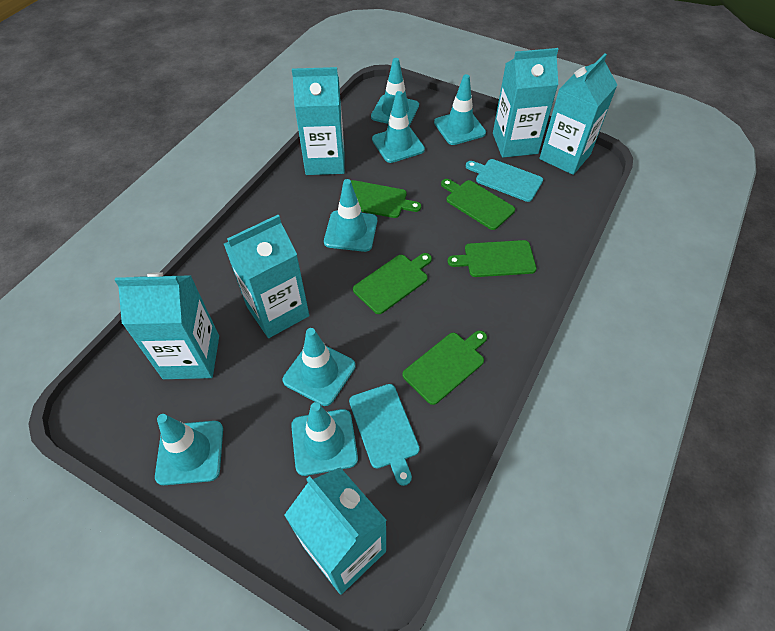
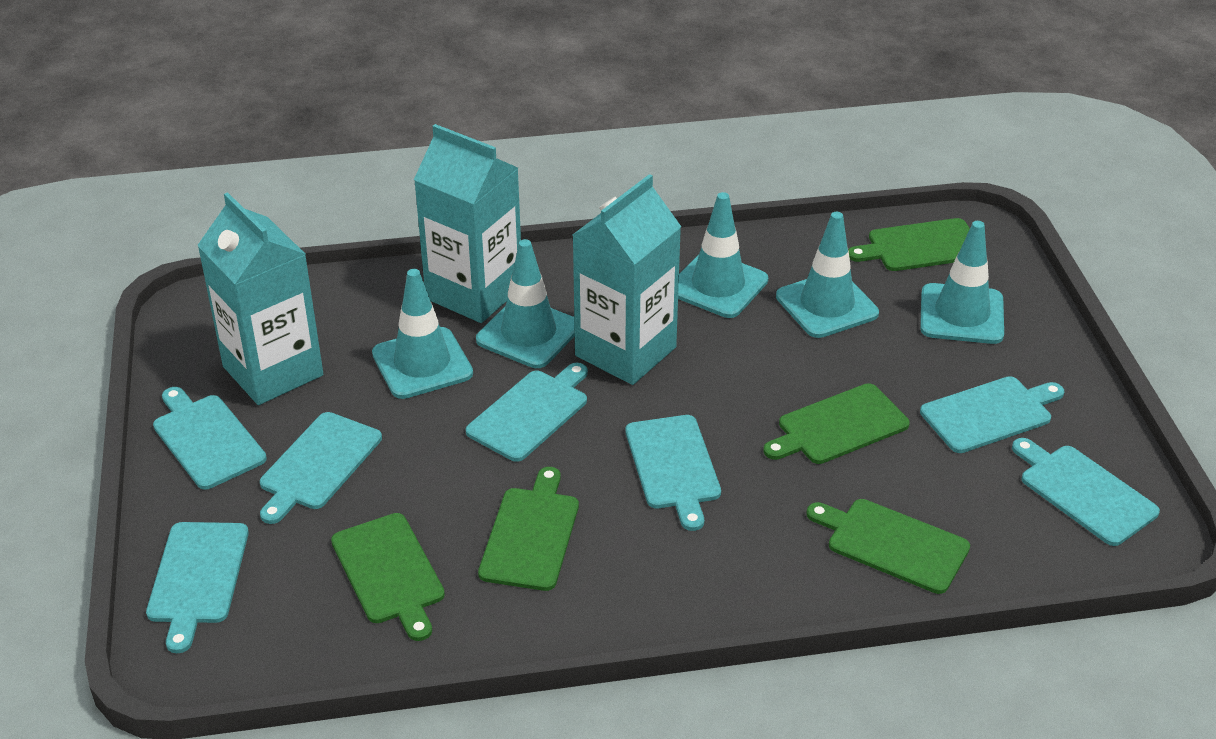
turquoise carton: [114,272,219,379] [224,215,309,338] [284,467,387,595] [292,67,345,175] [493,48,558,158] [539,53,617,175] = 6 -> [197,192,323,405] [414,124,521,323] [573,174,681,385] = 3
turquoise cutting board: [349,384,420,486] [466,159,543,202] = 2 -> [146,522,249,653] [153,387,267,490] [260,412,382,524] [466,363,588,462] [625,415,721,531] [920,376,1064,453] [1012,438,1160,546] = 7
turquoise traffic cone: [155,414,223,485] [283,328,355,406] [291,402,358,476] [324,179,377,252] [371,58,419,125] [372,91,425,163] [434,74,486,145] = 7 -> [372,269,473,399] [476,239,575,368] [678,192,768,318] [776,212,879,338] [920,221,1004,344] = 5

